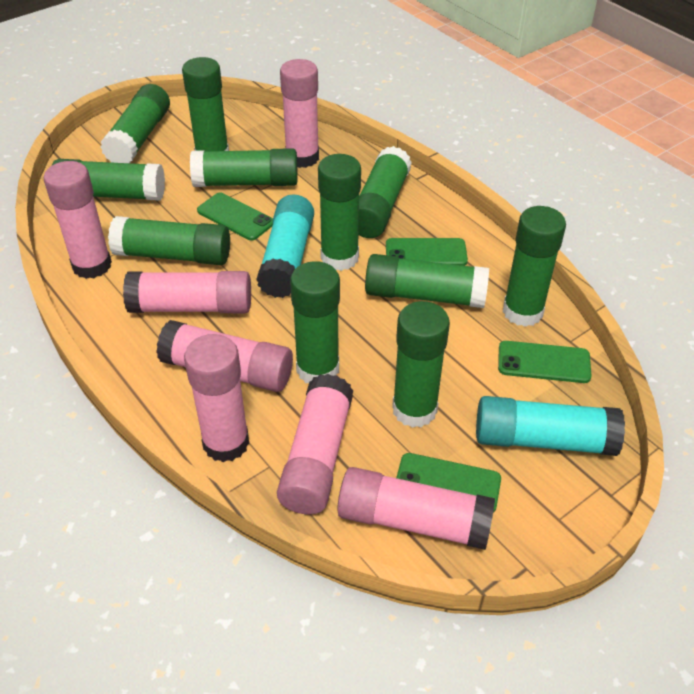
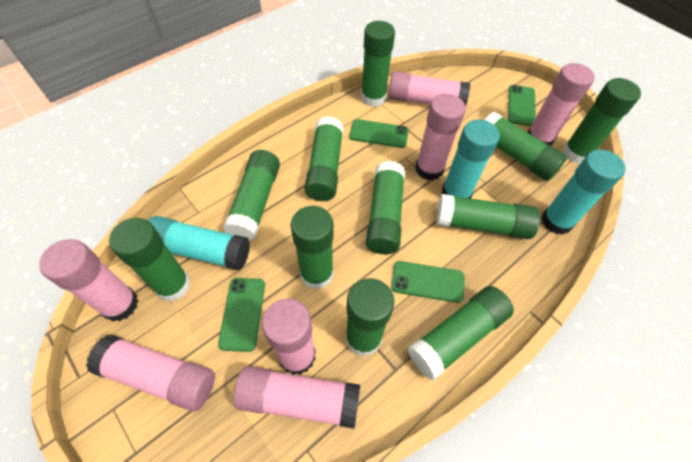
turquoise glue stick: [256,194,314,298] [476,396,625,456] = 2 -> [148,216,250,270] [441,119,500,199] [541,150,625,235] = 3

